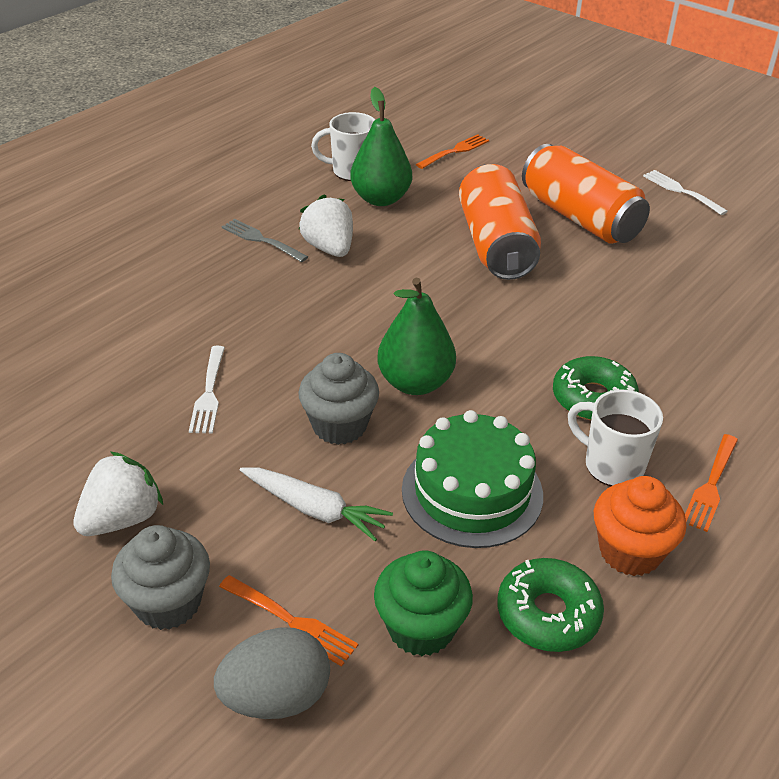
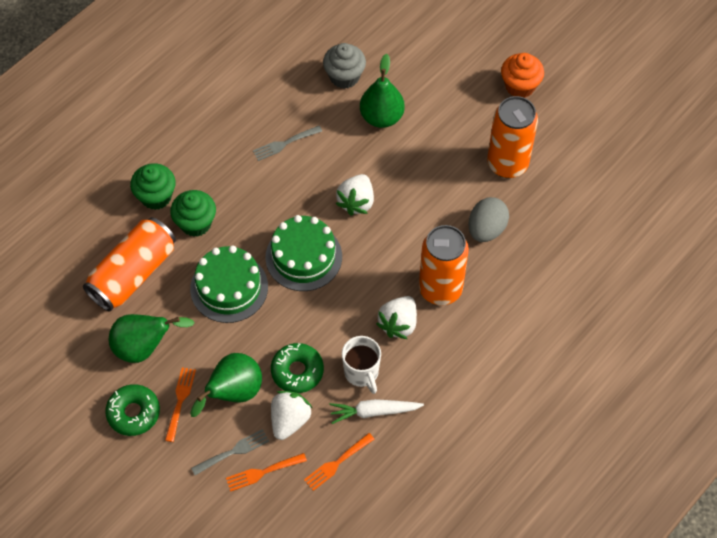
green cake: [402,410,543,548] = 1 -> [190,246,268,323] [265,215,342,291] = 2
green cupcake: [374,550,473,656] = 1 -> [130,163,176,210] [170,190,216,237] = 2
green pear: [350,87,412,206] [378,278,456,395] = 2 -> [109,314,195,363] [190,353,262,417] [360,54,405,128] = 3
grey cupcake: [111,525,210,630] [298,353,379,445] = 2 -> [323,43,366,89] = 1
grey fork: [222,219,308,262] = 1 -> [191,429,269,475] [253,126,322,161] = 2
orange can: [459,164,541,280] [522,144,650,244] = 2 -> [83,217,176,311] [419,225,469,305] [487,96,538,178] = 3
white fork: [189,346,225,433] [643,170,728,215] = 2 -> none = 0
white mug: [311,112,375,181] [568,389,663,486] = 2 -> [342,336,381,394] = 1
white strawberry: [73,451,163,536] [298,194,353,257] = 2 -> [271,391,312,440] [336,174,374,216] [376,296,417,339] = 3

